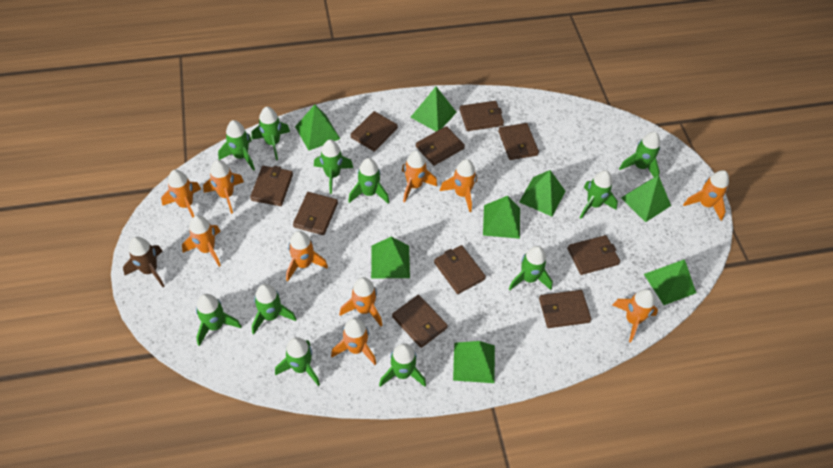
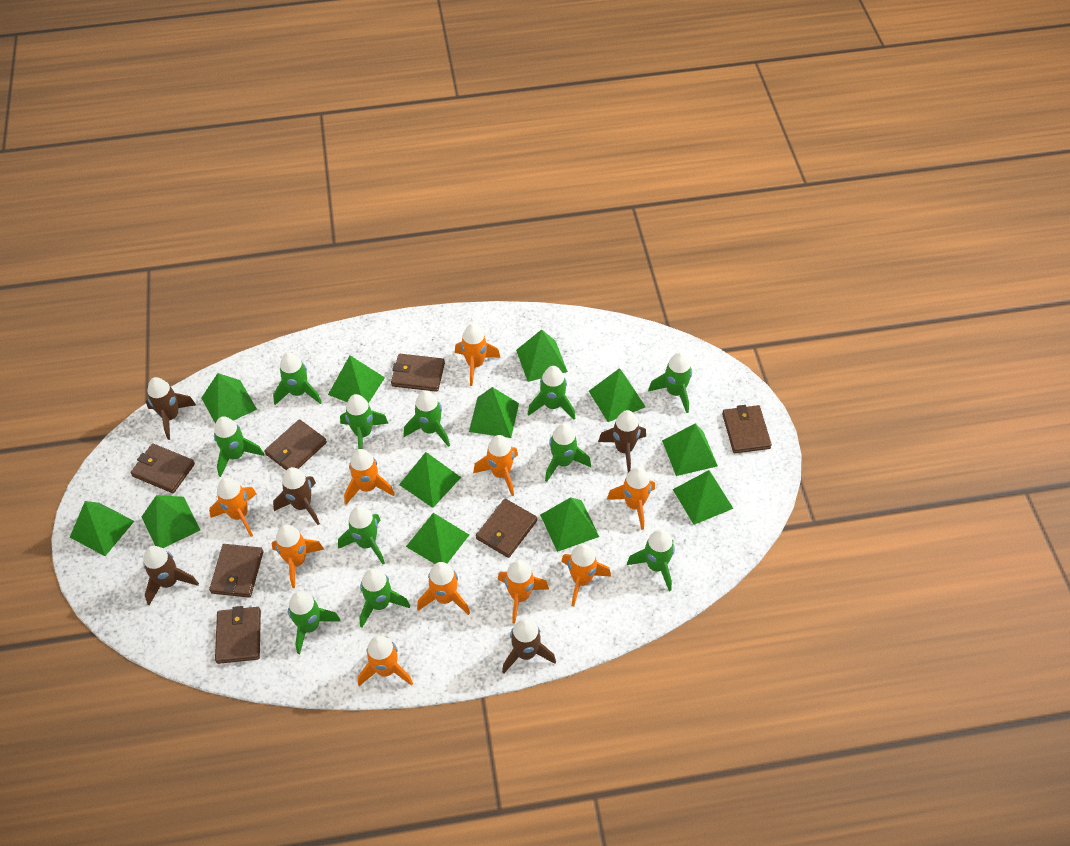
brown rocket: [123,237,165,287] = 1 -> [143,546,199,605] [146,377,196,440] [273,467,320,525] [502,618,556,673] [598,410,646,473] = 5
brown wallet: [250,166,293,206] [293,192,338,235] [351,111,398,152] [392,295,448,348] [416,126,465,166] [434,245,486,294] [460,101,504,131] [498,123,539,160] [539,290,591,328] [567,235,620,275] = 10 -> [130,443,195,493] [209,544,263,598] [215,606,261,664] [264,419,327,470] [391,354,445,392] [476,499,537,558] [722,405,772,453] = 7
green pyramid: [295,105,340,150] [371,237,410,278] [411,87,457,131] [453,341,495,383] [483,196,520,239] [519,170,566,217] [621,175,671,222] [644,259,696,305] = 8 -> [70,501,134,556] [142,495,200,548] [201,373,257,424] [328,355,385,403] [399,452,461,508] [406,513,469,564] [469,387,519,438] [516,329,568,382] [540,497,599,552] [589,368,645,422] [662,424,718,476] [673,470,734,525] = 12

